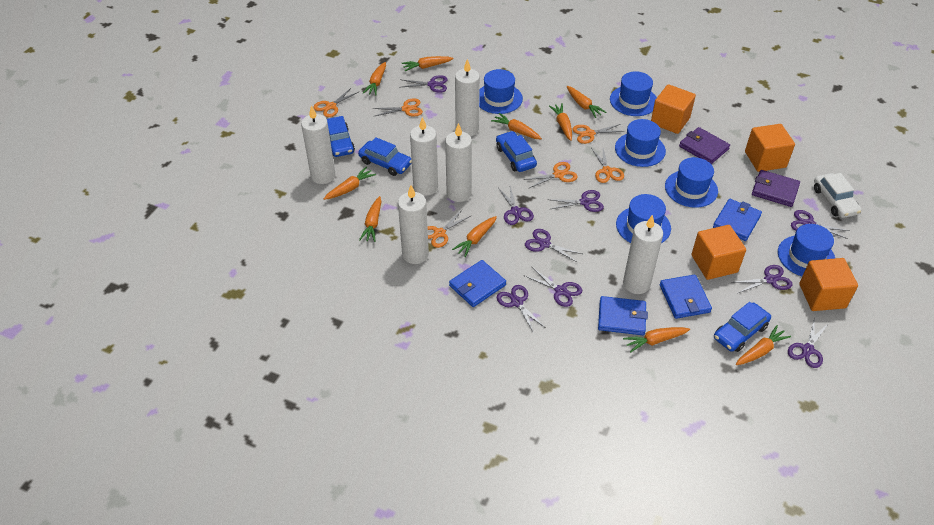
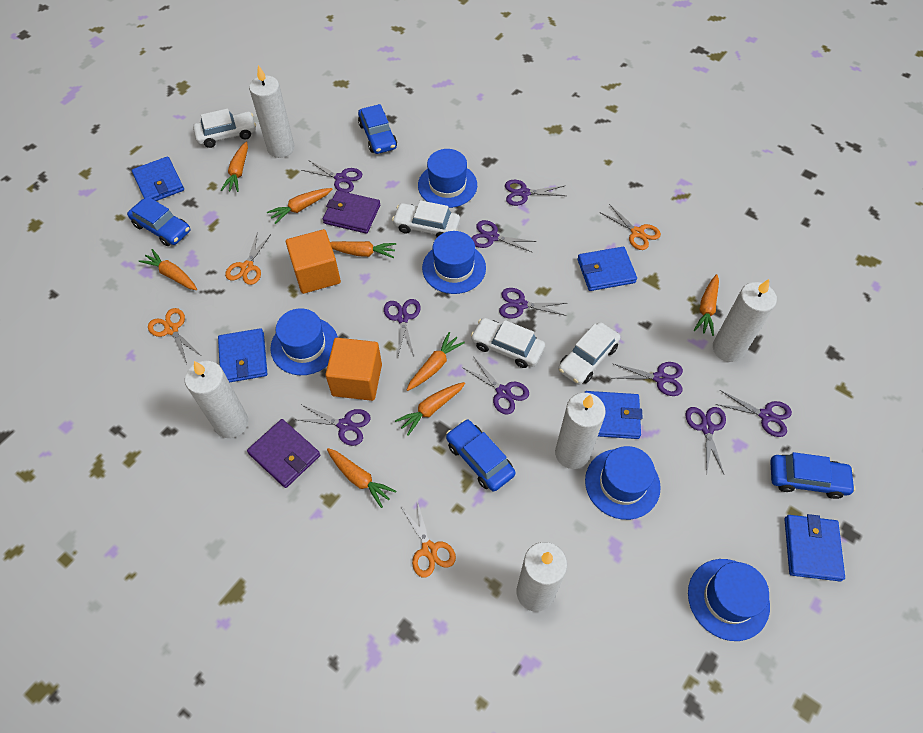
blue hat: [479,69,523,114] [610,71,657,116] [615,119,666,167] [616,194,671,243] [665,157,718,208] [778,224,835,276] = 6 -> [270,308,338,375] [418,149,477,208] [422,231,486,294] [585,446,661,520] [688,559,770,641] = 5
blue wallet: [449,260,506,307] [598,296,648,335] [660,275,712,319] [713,199,762,241] = 4 -> [132,156,184,201] [218,328,267,382] [577,247,637,291] [584,391,643,439] [784,514,845,581] = 5
orange carrot: [324,167,376,200] [359,196,382,242] [363,62,386,95] [402,56,454,71] [452,216,497,257] [491,113,542,139] [549,104,572,141] [567,86,606,118] [623,327,690,353] [736,325,791,365] = 10 -> [138,249,197,290] [221,142,248,192] [267,188,332,224] [327,448,396,508] [330,241,396,258] [395,382,465,436] [407,332,465,391] [694,274,719,336] = 8
orange cube: [651,84,696,134] [691,225,746,280] [745,124,795,172] [799,258,858,311] = 4 -> [286,229,341,294] [325,338,382,401] = 2
orange scissors: [313,88,358,117] [372,98,423,117] [428,210,470,248] [523,162,578,188] [572,124,625,144] [591,148,624,183] = 6 -> [148,308,200,364] [225,234,271,285] [401,500,456,578] [600,204,661,250] = 4
purple scissors: [400,75,447,93] [497,285,546,333] [499,186,534,225] [525,229,582,262] [525,267,582,307] [547,190,604,212] [731,265,792,293] [788,317,829,368] [791,210,850,239] = 9 -> [296,405,371,446] [302,160,362,193] [384,299,421,356] [462,359,529,415] [472,220,537,253] [499,288,567,319] [505,180,566,206] [612,362,683,396] [685,407,726,474] [715,390,792,437] = 10
white candle: [301,106,335,184] [398,185,429,264] [410,117,438,196] [445,123,472,202] [455,59,480,136] [623,215,663,294] = 6 -> [185,361,248,438] [249,65,295,158] [517,542,567,612] [555,393,606,469] [713,279,777,362] = 5
white car: [814,173,861,218] = 1 -> [193,109,256,148] [392,200,460,238] [471,318,545,368] [558,322,620,385] = 4

